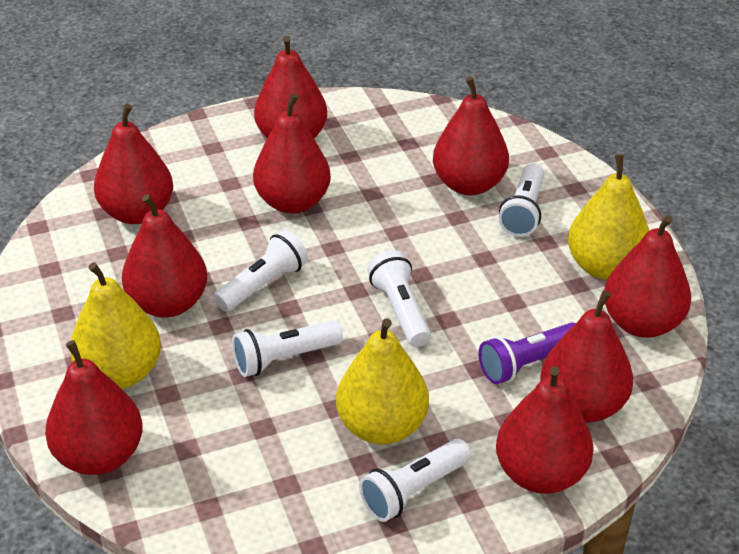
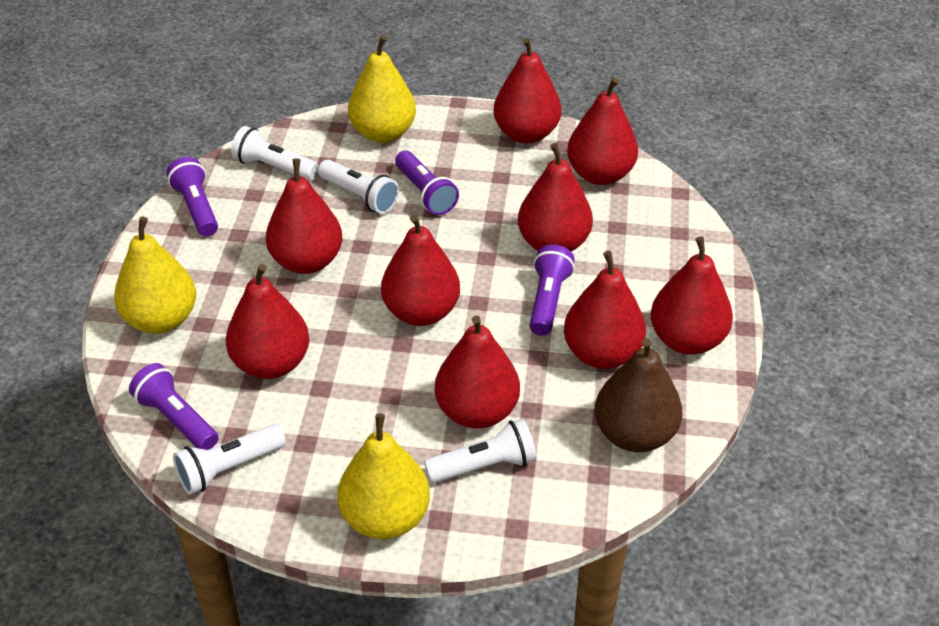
brown pear: none = 0 -> [595,338,682,452] = 1
purple flashlight: [478,322,576,384] = 1 -> [129,363,219,450] [166,157,218,236] [395,151,459,215] [529,244,575,336] = 4
white flashlight: [214,230,308,312] [232,320,343,377] [359,439,471,522] [367,250,431,347] [499,163,544,237] = 5 -> [173,424,286,495] [231,126,319,180] [318,160,399,214] [424,419,537,483] = 4

